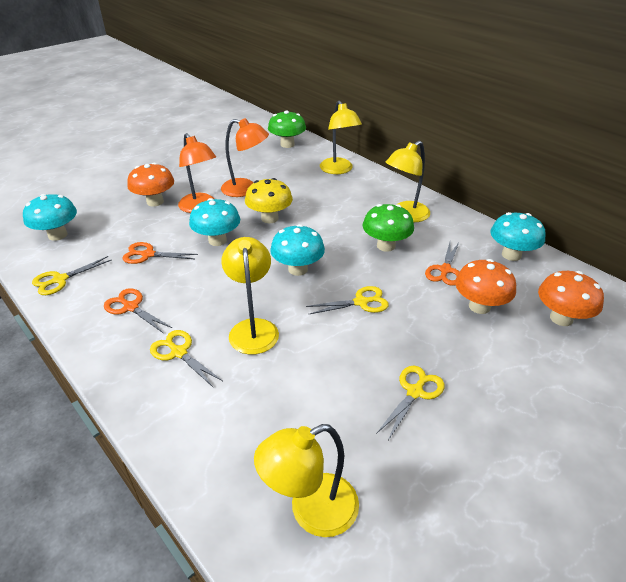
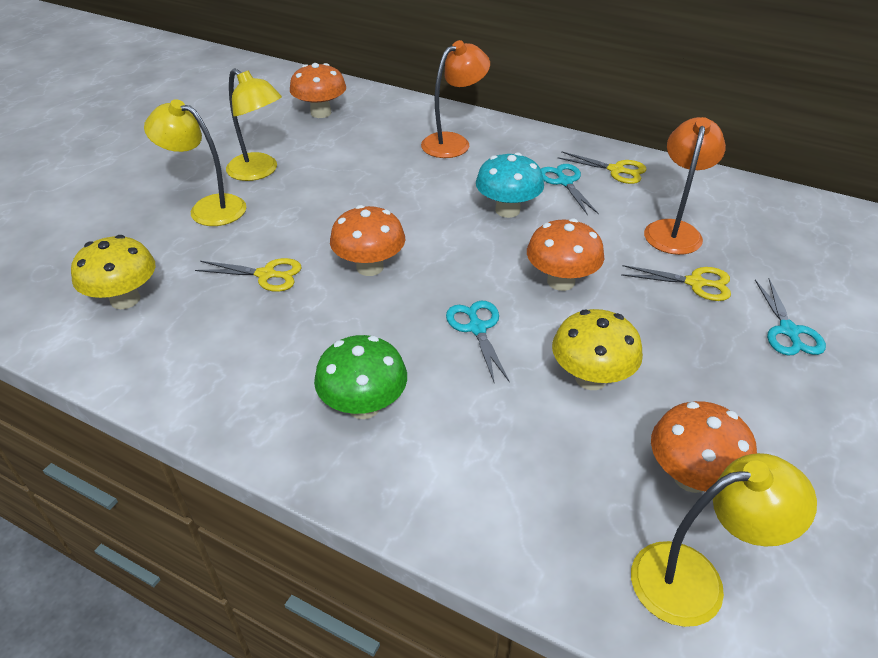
green mushroom: [268,110,306,148] [363,204,414,252] = 2 -> [314,335,407,419] = 1
orange mushroom: [127,163,174,207] [455,259,516,314] [538,271,604,326] = 3 -> [290,63,346,118] [330,205,405,276] [527,218,604,291] [651,401,757,493] = 4
orange scissors: [104,288,172,334] [123,242,198,264] [425,243,459,286] = 3 -> none = 0
turquoise mushroom: [23,194,77,241] [189,198,240,246] [270,224,325,276] [491,212,545,261] = 4 -> [476,152,544,218] = 1
turquoise scissors: none = 0 -> [446,301,510,384] [541,164,599,215] [755,279,826,356] = 3
yellow lamp: [221,237,279,355] [254,424,359,537] [320,101,362,174] [386,141,430,222] = 4 -> [144,99,246,226] [226,69,282,181] [631,453,817,627] = 3
yellow mushroom: [245,178,293,223] = 1 -> [71,235,155,309] [552,309,643,390] = 2
yellow scissors: [32,256,111,295] [150,330,223,387] [306,286,389,314] [376,366,445,440] = 4 -> [195,258,301,292] [558,151,647,184] [621,265,731,301] = 3

